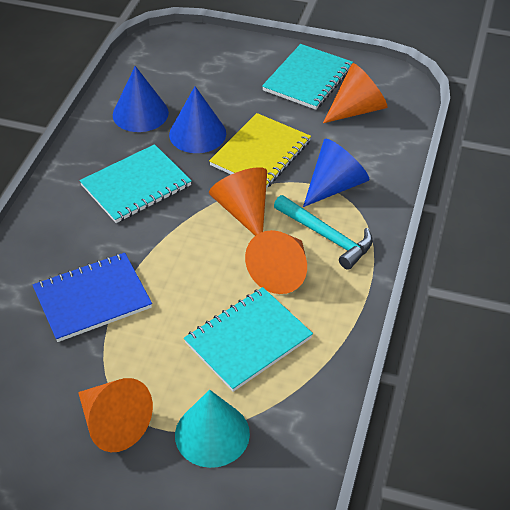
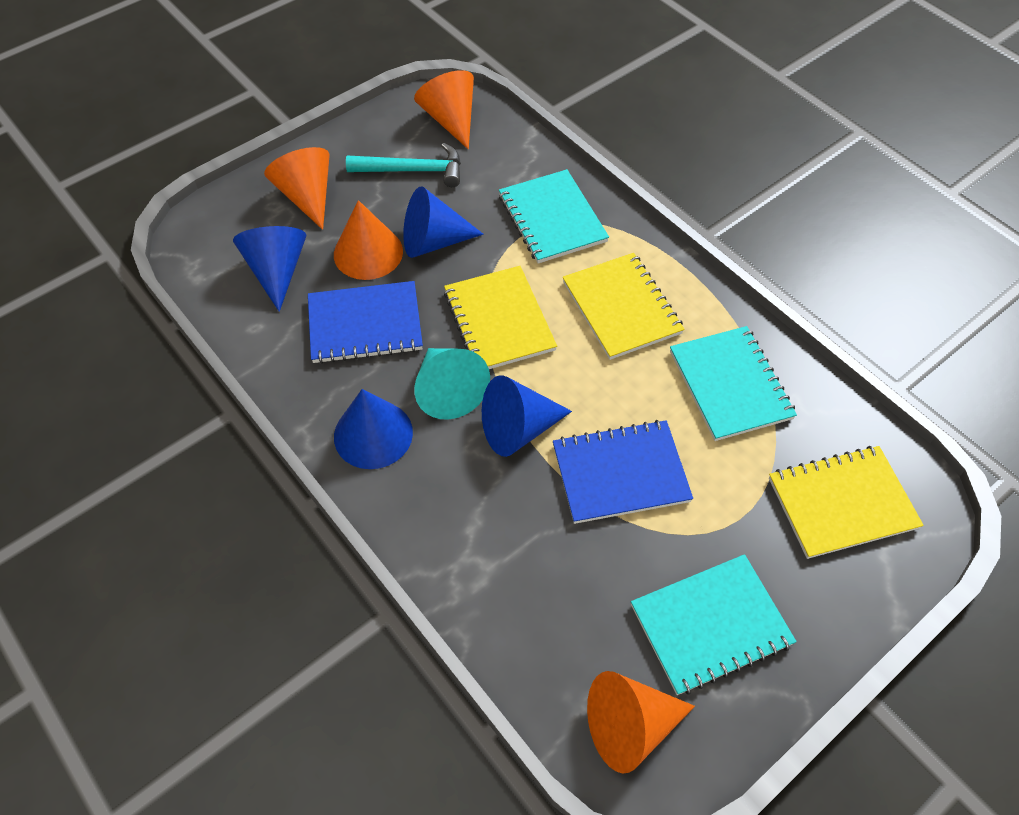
blue cone: [113,66,169,132] [169,86,226,153] [303,139,370,207] = 3 -> [233,226,306,312] [334,389,413,469] [403,186,484,258] [482,375,572,457] = 4
blue notebook: [33,252,152,342] = 1 -> [308,281,423,364] [553,420,693,524] = 2
yellow notebook: [209,113,311,188] = 1 -> [444,266,557,369] [563,253,685,360] [769,446,924,559] = 3

